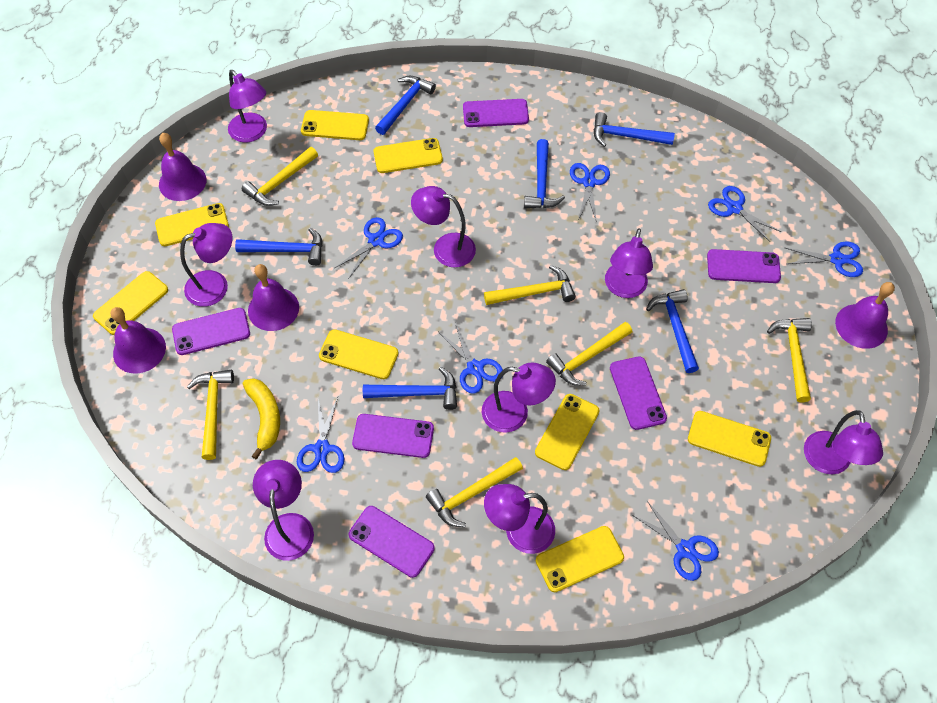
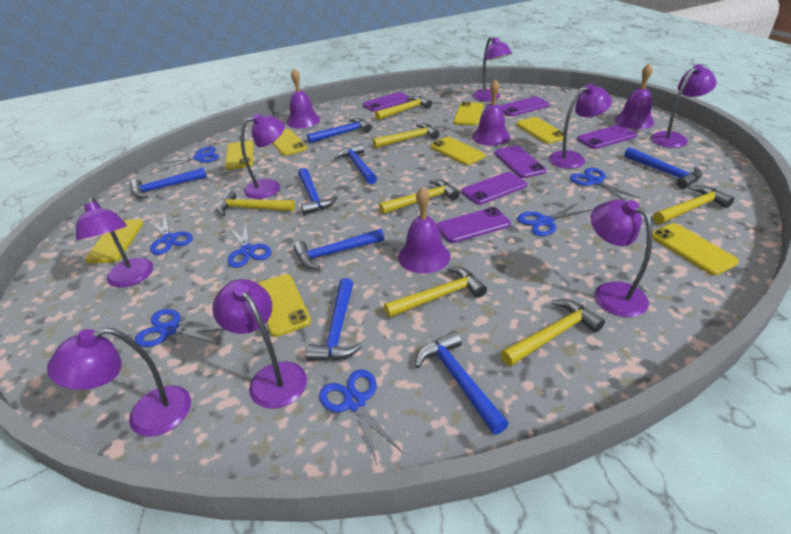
blue hammer: [235,228,322,266] [363,367,457,410] [375,76,436,135] [524,139,565,208] [594,112,675,147] [646,289,699,373] = 6 -> [130,167,207,199] [293,229,385,270] [298,168,338,215] [306,278,363,361] [307,118,372,143] [334,143,377,184] [415,331,509,435] [624,147,702,189] = 8
yellow banana: [243,378,280,459] = 1 -> none = 0
yellow hammer: [187,370,234,460] [242,147,318,206] [426,457,523,527] [484,265,576,305] [546,322,632,386] [767,318,812,402] = 6 -> [217,190,295,216] [373,123,439,148] [375,96,432,121] [379,180,460,214] [384,267,487,318] [501,299,605,366] [653,185,735,224] = 7

